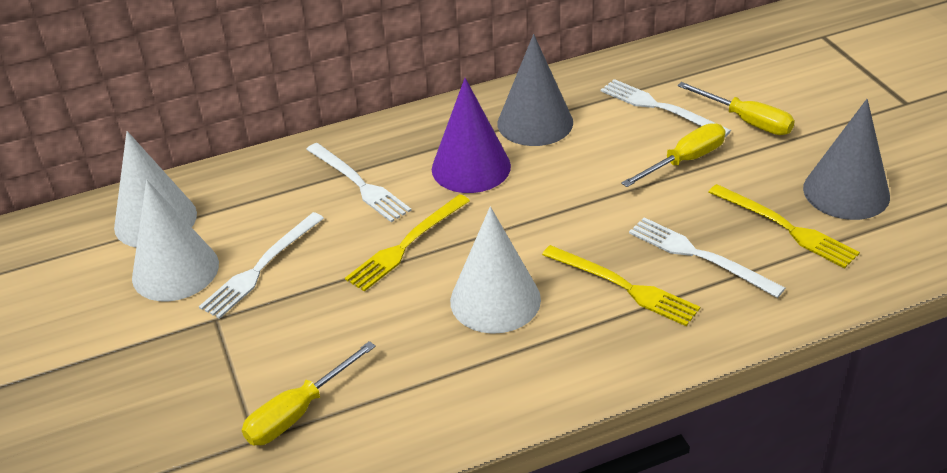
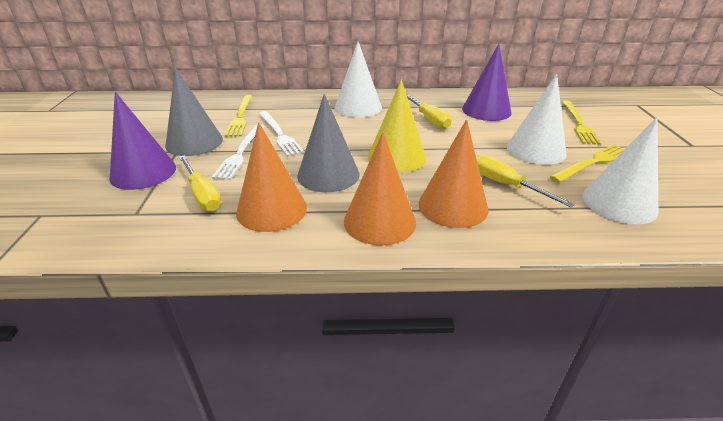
orange cone: none = 0 -> [236,122,307,232] [344,132,416,246] [419,119,489,228] = 3
purple cone: [432,78,511,193] = 1 -> [110,92,176,190] [462,44,512,121] = 2
white fork: [199,212,324,319] [306,143,412,222] [601,79,731,137] [629,217,785,298] = 4 -> [212,124,264,180] [259,111,304,157] = 2
yellow cone: none = 0 -> [368,79,426,172] = 1

